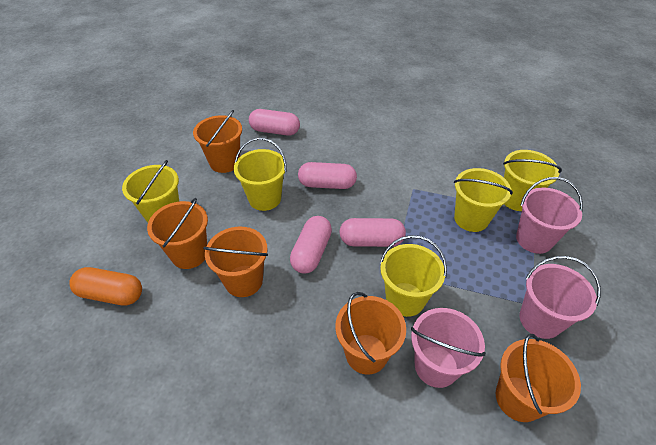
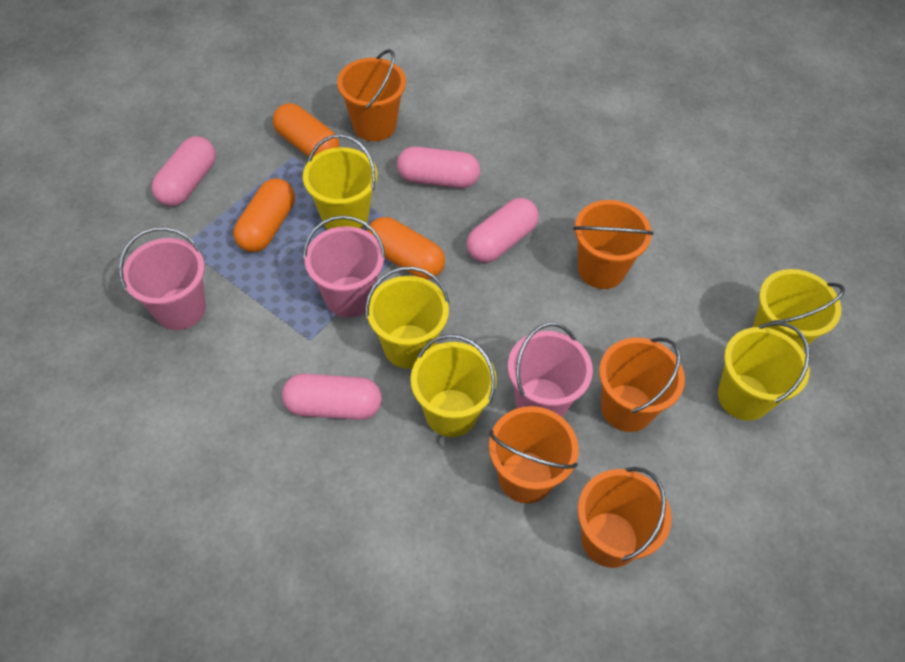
orange capsule: [69,267,142,306] = 1 -> [234,179,295,252] [273,103,340,157] [367,217,445,279] = 3

